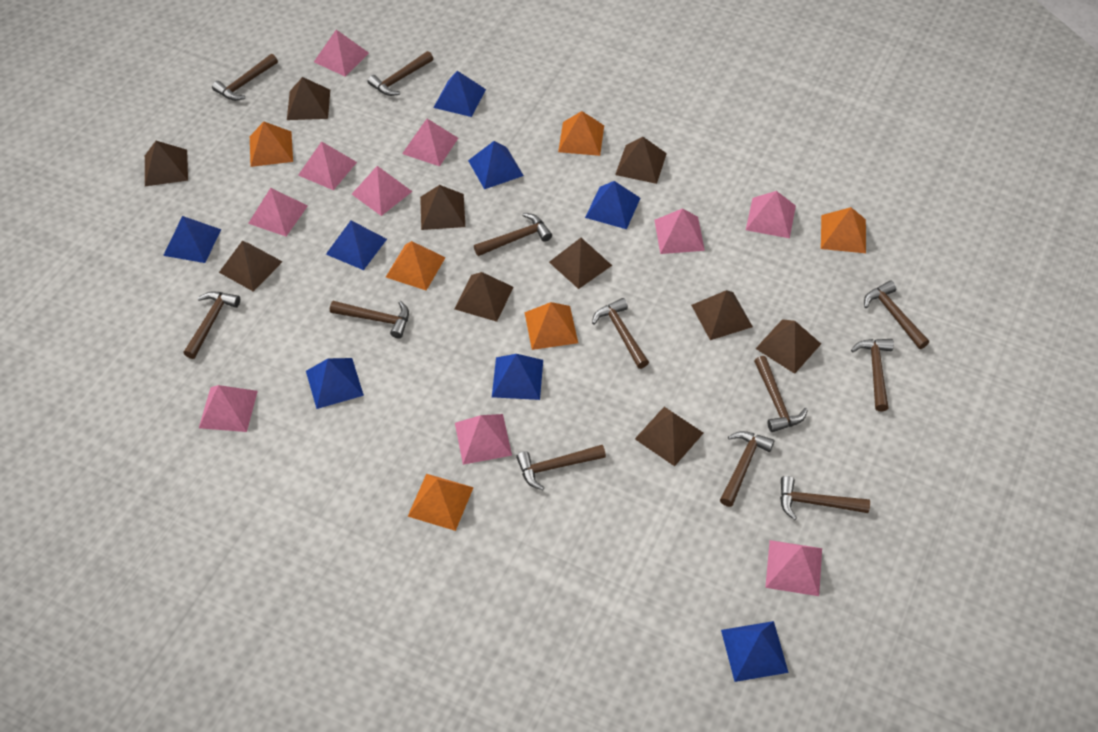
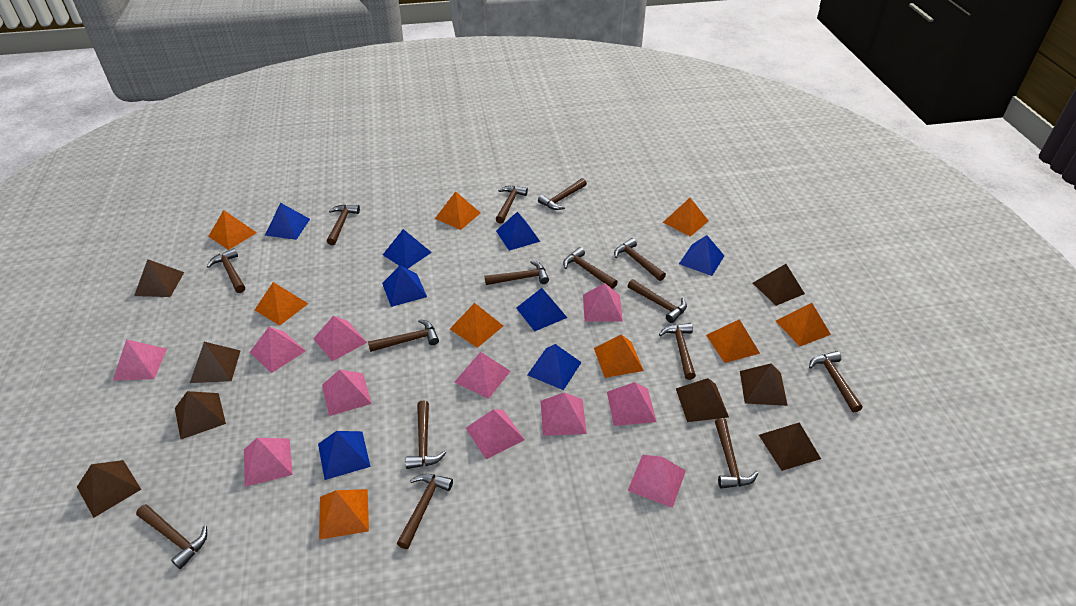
brown hammer: [183,291,240,359] [212,54,278,101] [330,301,409,339] [368,51,433,96] [474,213,552,256] [516,445,606,490] [592,298,649,369] [720,431,774,507] [754,356,808,432] [780,476,870,520] [851,339,894,411] [864,280,929,349] = 12 -> [136,504,207,569] [207,248,245,293] [327,205,360,245] [368,319,439,352] [397,474,453,549] [405,401,446,469] [485,260,549,285] [496,186,528,224] [538,178,587,210] [563,247,618,289] [614,238,666,281] [628,279,687,323] [659,323,696,380] [715,418,758,489] [809,351,863,412] = 15
brown pyramid: [145,141,188,186] [219,241,282,292] [287,77,330,120] [420,185,465,230] [454,272,513,322] [549,238,612,289] [615,137,667,184] [635,407,704,466] [691,290,753,340] [755,319,821,374] = 10 -> [77,460,141,518] [134,259,184,297] [175,391,226,440] [190,342,241,383] [676,378,729,422] [740,363,788,406] [753,264,805,306] [759,422,821,471] = 8
orange pyramid: [250,122,293,167] [386,241,445,291] [408,474,474,531] [524,302,578,350] [558,111,604,156] [821,207,866,253] = 6 -> [208,210,257,250] [255,282,308,326] [319,489,369,540] [435,191,480,230] [450,303,503,348] [594,335,644,378] [663,198,709,237] [706,319,760,363] [776,303,831,346] = 9
pink pyramid: [199,385,258,432] [248,188,308,236] [298,141,357,190] [314,30,369,77] [352,166,413,216] [402,119,458,166] [455,414,512,465] [654,208,705,254] [746,191,796,238] [765,540,822,596] = 10 -> [113,339,167,381] [244,438,293,487] [250,327,306,373] [313,316,367,361] [322,369,372,416] [454,352,511,399] [466,409,525,459] [541,393,587,436] [583,283,623,321] [607,382,657,426] [628,455,686,508] = 11

